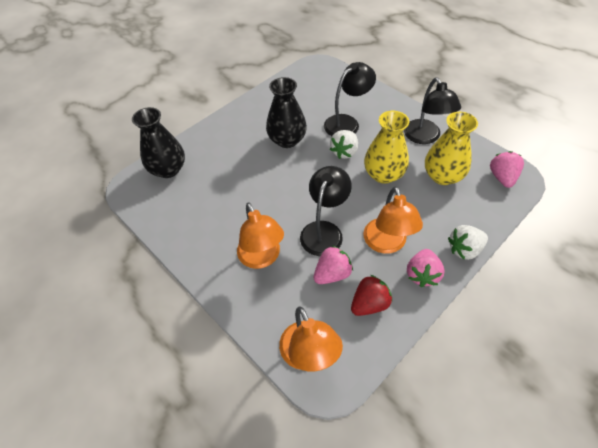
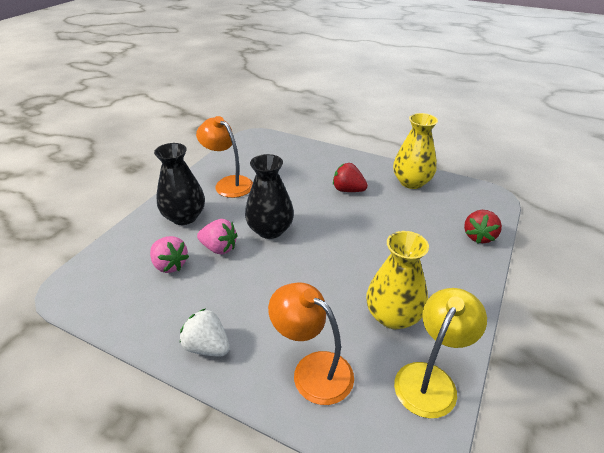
black lamp: [300,166,352,256] [324,62,376,136] [404,77,461,144] = 3 -> none = 0
orange lamp: [237,203,284,269] [279,307,343,372] [363,186,423,254] = 3 -> [196,116,253,198] [268,282,354,405] = 2
pink strawberry: [314,246,353,284] [407,249,445,287] [490,151,524,188] = 3 -> [150,236,189,273] [197,219,238,255] = 2
red strawberry: [351,275,392,316] = 1 -> [333,163,368,192] [464,210,502,244] = 2
white strawberry: [330,130,358,159] [448,225,488,260] = 2 -> [180,308,230,356] = 1
yellow lamp: none = 0 -> [394,288,487,418] = 1

